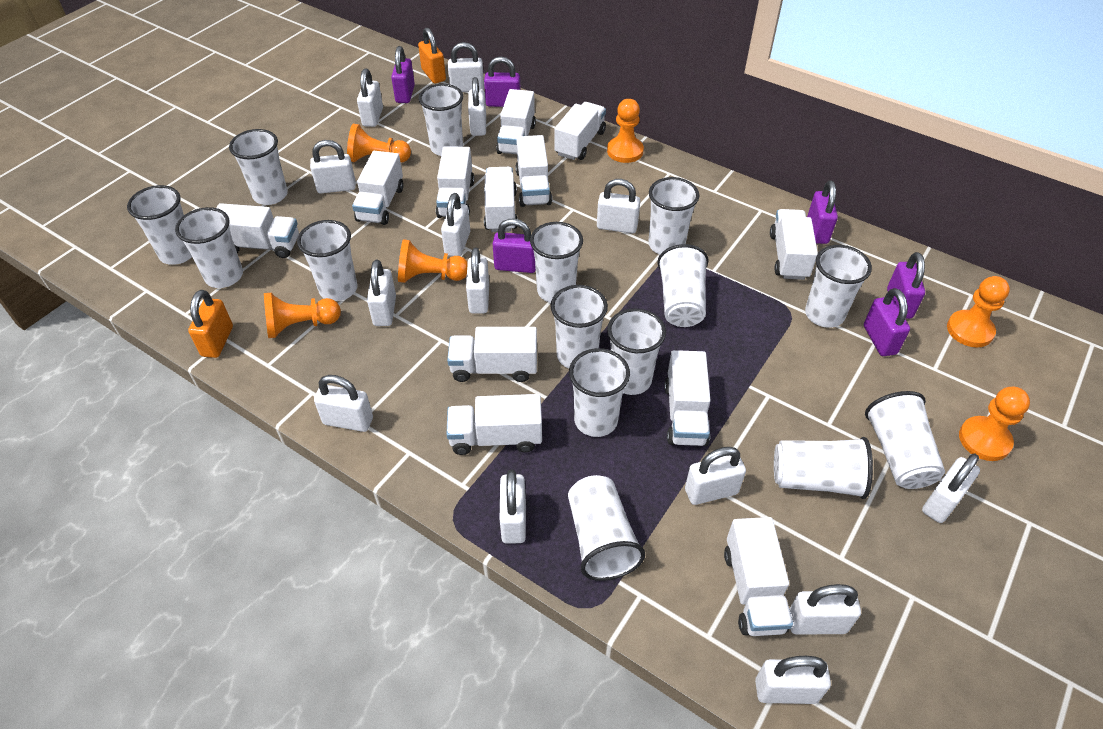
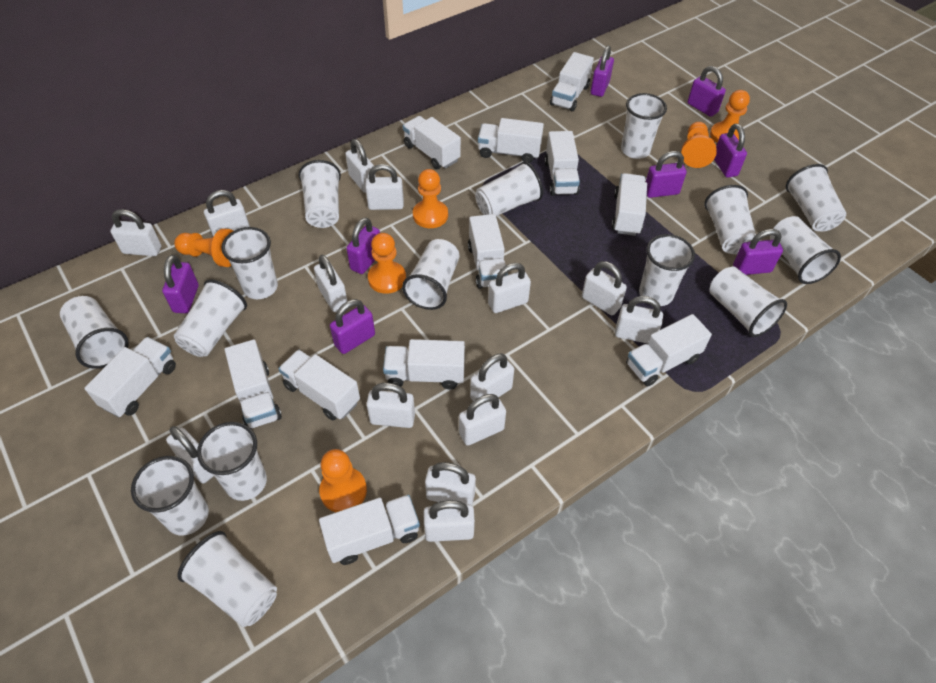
orange padlock: [188,290,233,358] [418,28,446,84] = 2 -> none = 0
purple padlock: [391,46,415,103] [484,57,521,107] [493,218,536,273] [807,180,838,244] [864,288,910,356] [887,252,925,319] = 6 -> [162,255,199,313] [330,299,375,354] [346,218,380,274] [591,46,614,97] [646,151,687,198] [687,66,726,117] [714,124,747,178] [733,229,783,275] = 8

